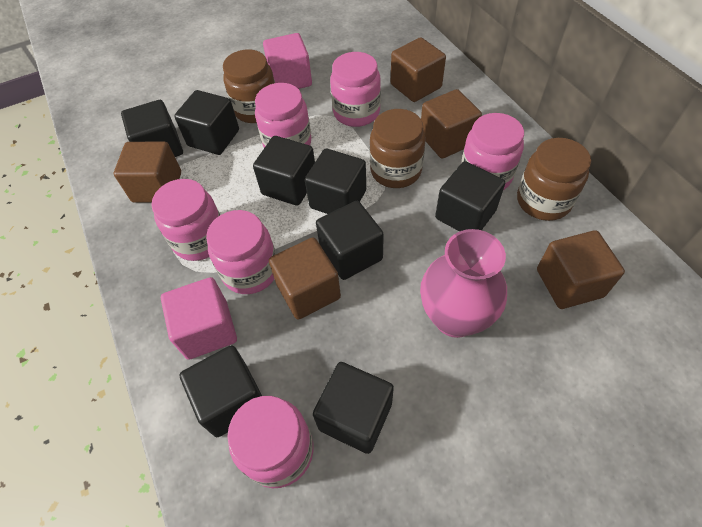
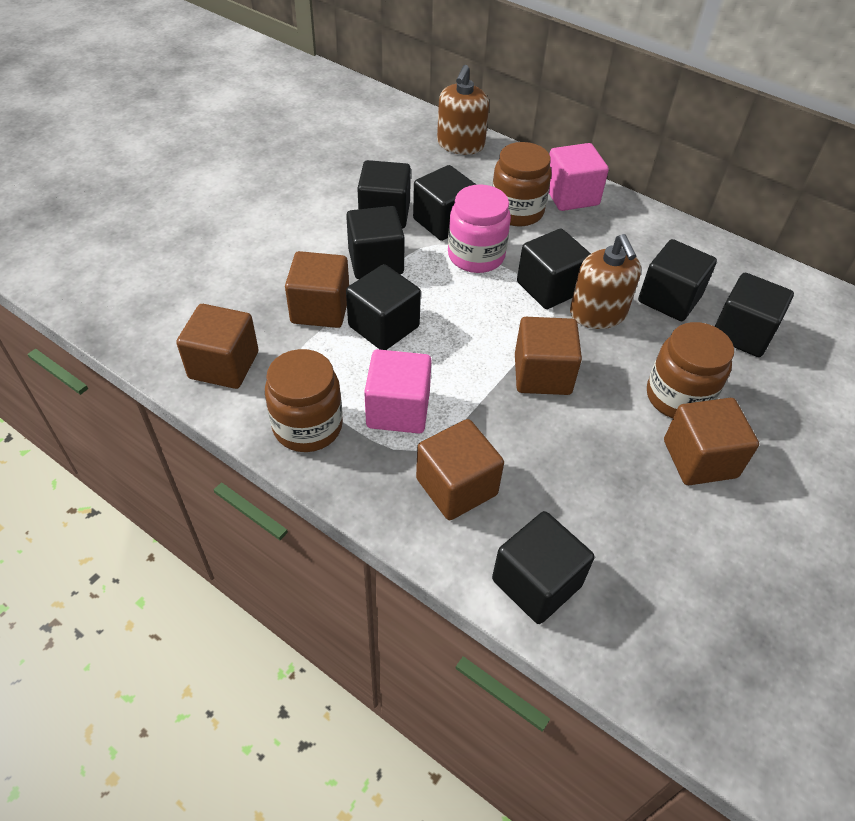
brown soap dispenser: none = 0 -> [437,65,489,155] [570,234,641,329] = 2
pink jar: [151,179,220,261] [206,210,276,294] [227,396,314,488] [255,83,311,148] [330,52,381,127] [461,113,524,190] = 6 -> [448,185,511,273] = 1
pink vase: [420,229,507,338] = 1 -> none = 0

